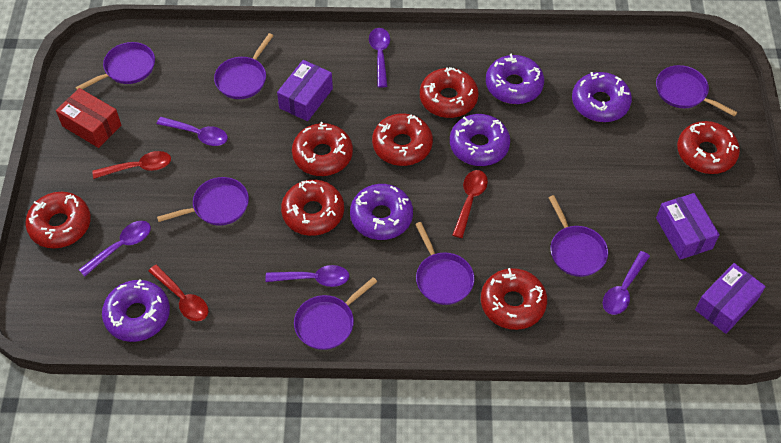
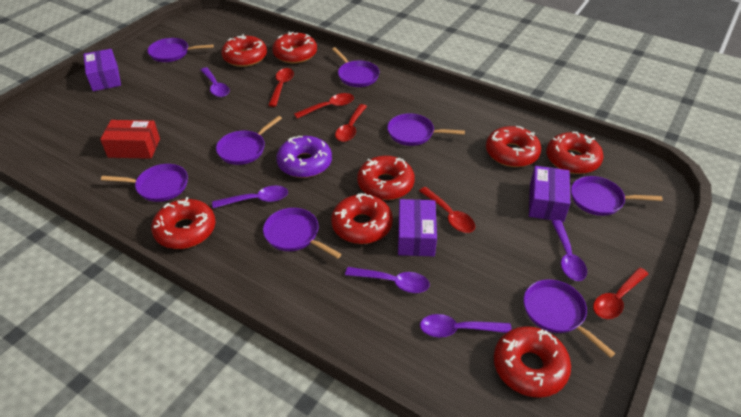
purple donut: [102,279,170,342] [350,184,413,240] [450,114,510,166] [486,54,544,104] [572,72,632,122] = 5 -> [276,136,332,178] = 1
purple pan: [75,42,155,90] [157,177,249,226] [214,33,274,99] [294,277,377,350] [415,222,474,305] [548,195,608,277] [656,65,737,116] = 7 -> [101,164,188,202] [147,38,214,62] [216,116,282,165] [263,208,341,259] [332,47,380,87] [387,113,465,146] [524,280,615,358] [571,176,663,216] = 8
red donut: [25,192,91,248] [281,180,344,236] [292,122,353,176] [372,114,433,166] [420,67,479,118] [481,268,547,330] [677,121,740,174] = 7 -> [151,197,215,249] [221,34,267,67] [272,32,317,64] [331,193,393,244] [357,156,415,200] [486,126,541,167] [494,326,571,398] [546,132,604,174] = 8
red spoon: [92,151,171,179] [148,265,208,321] [452,170,488,238] = 3 -> [268,68,294,107] [294,93,354,119] [335,104,367,142] [419,187,475,233] [593,268,648,319] = 5

